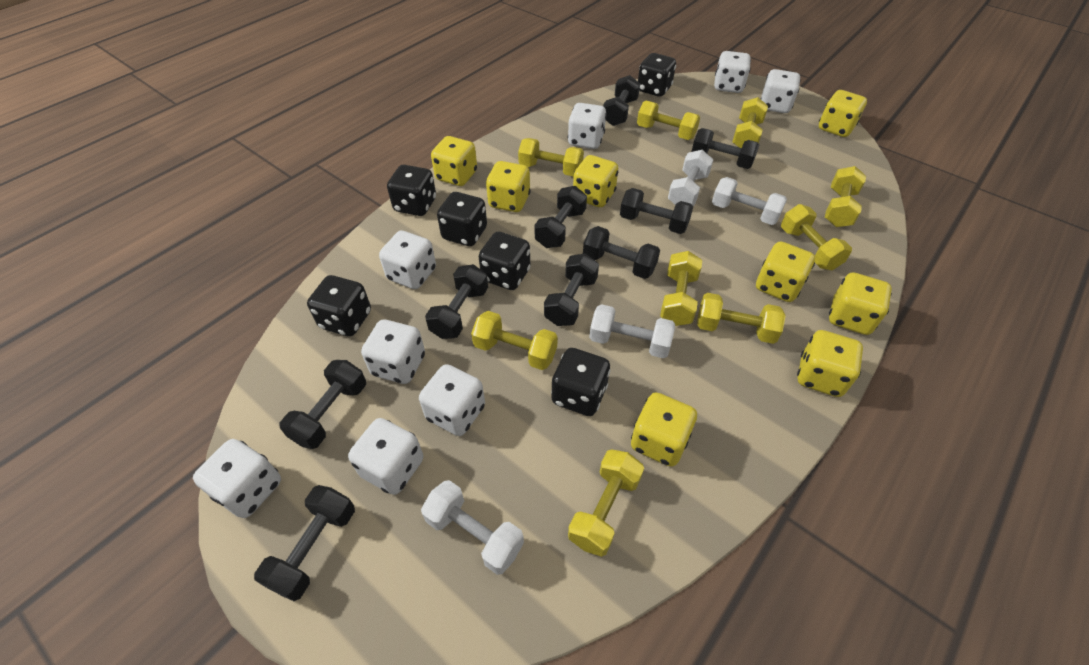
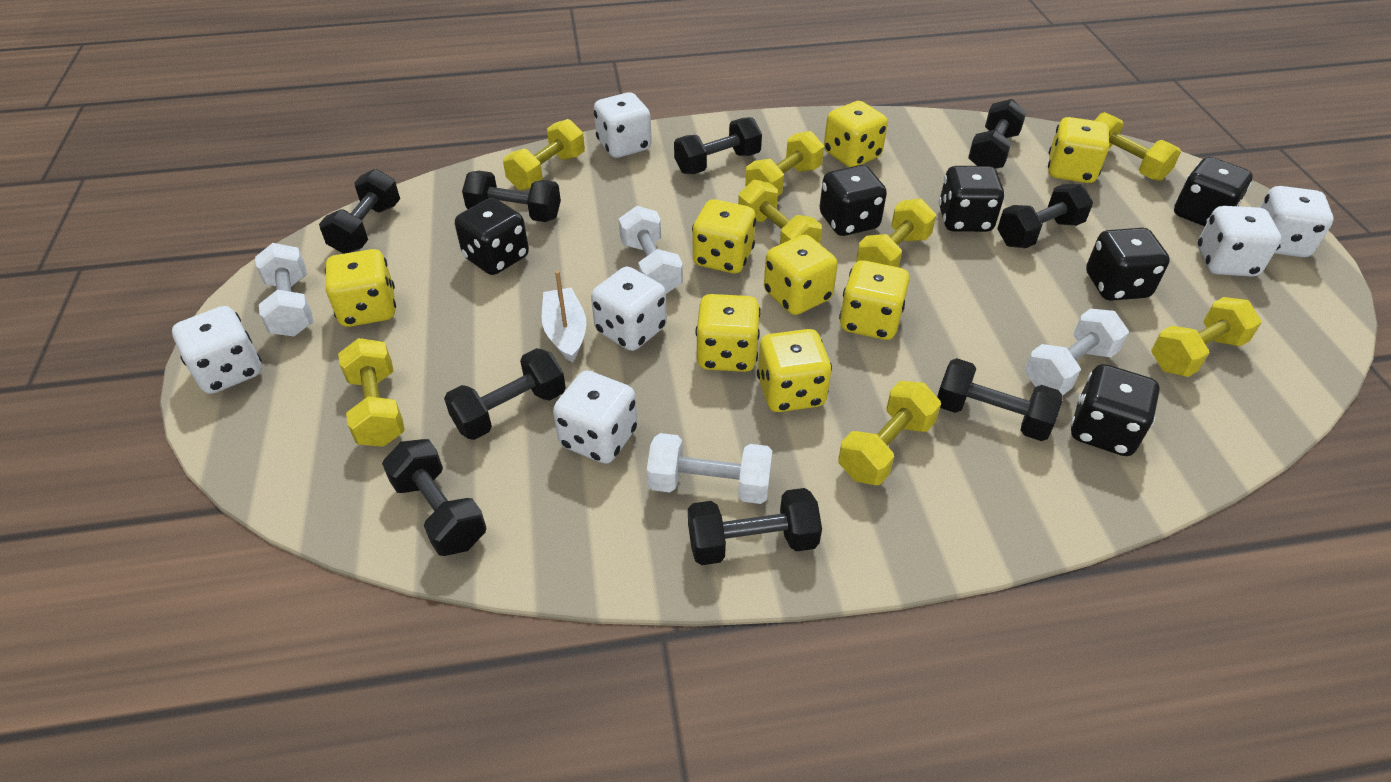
white boat: none = 0 -> [542,270,586,363] = 1
white dice: [193,439,281,518] [348,418,423,495] [361,320,425,384] [379,231,436,289] [419,364,485,436] [568,103,607,149] [714,51,751,93] [761,69,801,113] = 8 -> [172,306,262,394] [553,371,637,464] [591,267,667,351] [594,92,652,158] [1198,206,1281,277] [1260,186,1334,257] = 6
yellow dumbbell: [471,311,558,370] [518,138,584,176] [568,449,644,557] [637,101,700,140] [660,251,702,326] [697,293,786,344] [732,97,768,148] [781,204,852,270] [825,166,866,227] = 9 -> [338,338,405,447] [503,119,585,191] [738,180,822,244] [745,131,824,196] [838,381,941,485] [856,198,936,267] [1094,112,1181,181] [1151,297,1262,377] = 8

